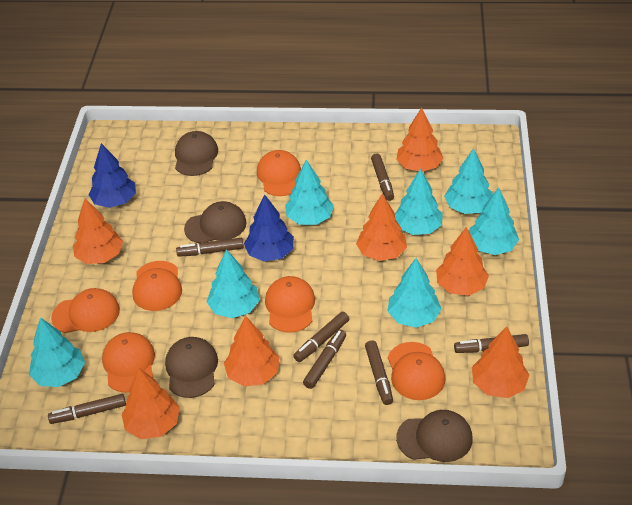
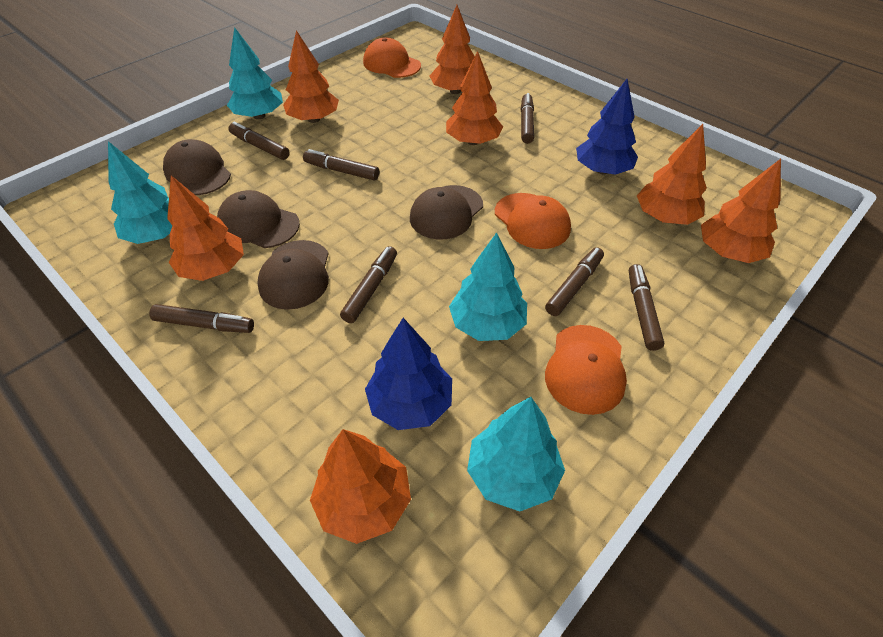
orange cap: [51,288,120,333] [102,332,155,393] [132,261,182,311] [257,150,301,196] [265,276,315,333] [388,342,446,400] = 6 -> [363,37,421,78] [495,193,571,249] [545,325,627,415] = 3
turquoise tree: [29,317,85,387] [207,249,260,318] [285,160,334,225] [387,258,441,328] [395,168,443,235] [444,148,493,214] [469,188,519,255] = 7 -> [108,141,172,244] [227,27,283,119] [449,233,527,341] [467,397,565,511] = 4

